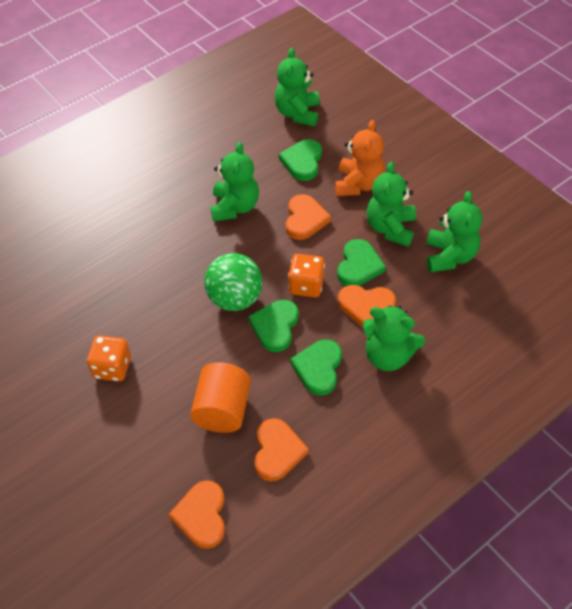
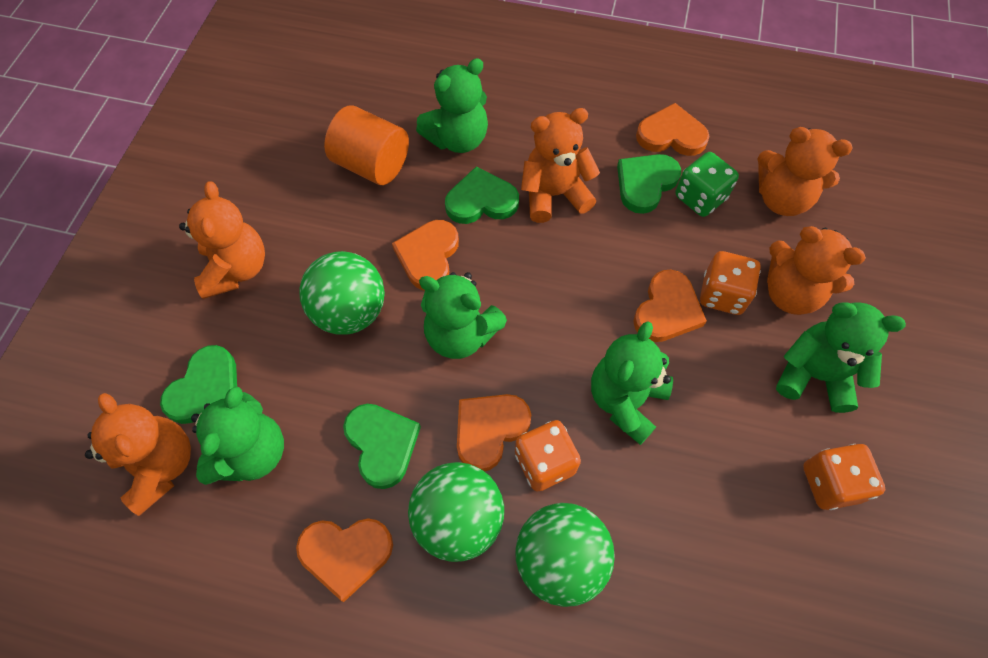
green ball: [204,253,262,311] = 1 -> [299,251,385,335] [408,462,504,562] [515,503,615,607] = 3
green dice: none = 0 -> [675,152,739,217] = 1
orange dice: [87,335,131,382] [288,254,325,297] = 2 -> [515,420,581,491] [700,251,761,315] [803,444,885,510] = 3
orange heart: [168,480,225,549] [254,418,309,481] [286,194,331,240] [338,285,396,328] = 4 -> [296,518,393,602] [392,220,459,291] [457,394,531,471] [633,270,707,342] [636,103,710,156] = 5
orange teddy bear: [335,120,385,196] = 1 -> [85,393,191,516] [179,181,265,299] [521,108,600,223] [758,127,853,216] [767,226,866,315] = 5

